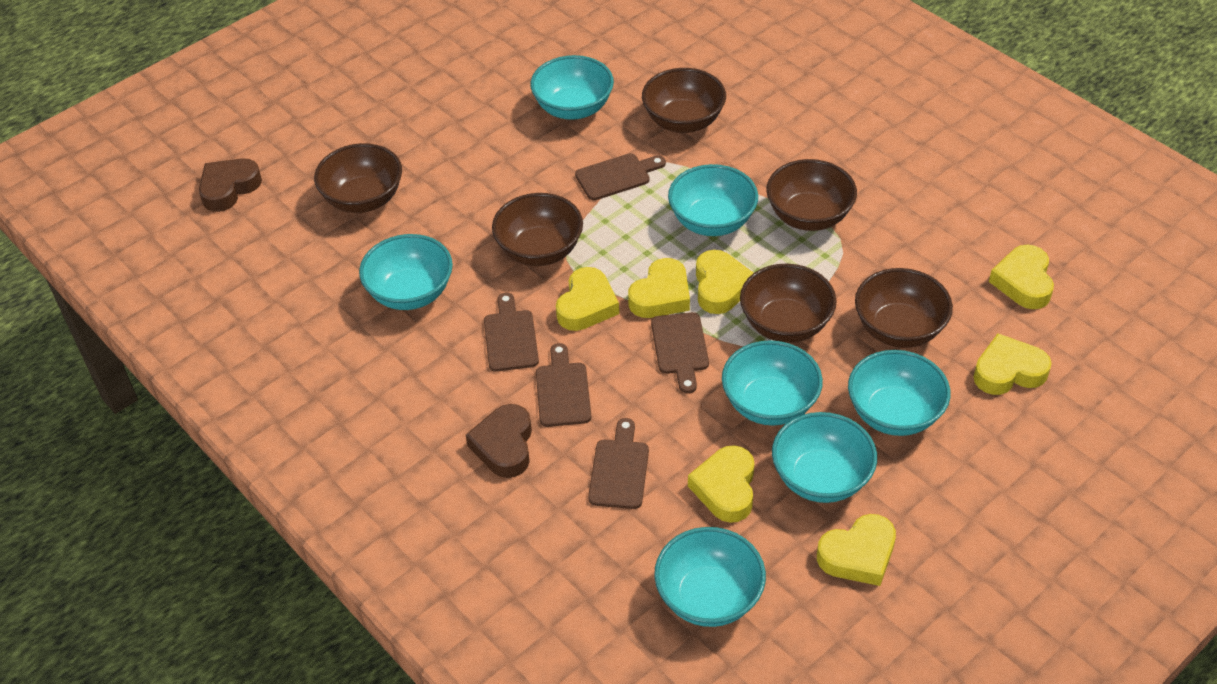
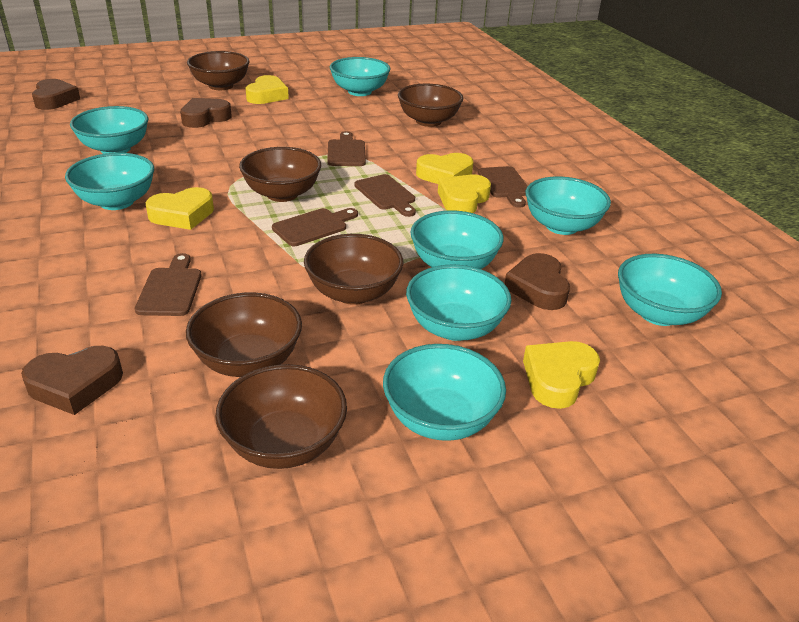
brown heart: [199,158,262,212] [466,404,532,478] = 2 -> [21,346,123,415] [32,79,80,110] [180,98,232,128] [505,253,570,310] = 4
turquoise bowl: [359,234,453,310] [530,55,614,120] [654,527,766,627] [668,164,758,236] [722,340,823,426] [772,412,877,503] [848,350,950,436] = 7 -> [65,153,154,210] [70,106,148,154] [330,57,390,96] [383,344,506,441] [406,264,511,341] [410,211,504,269] [525,176,611,235] [618,254,722,326] = 8
yellow heart: [556,267,619,331] [628,258,690,318] [688,445,755,523] [696,250,753,314] [817,514,896,586] [974,333,1052,395] [989,245,1054,309] = 7 -> [146,187,214,230] [245,75,289,104] [416,153,473,184] [438,175,491,213] [523,341,600,409] = 5

